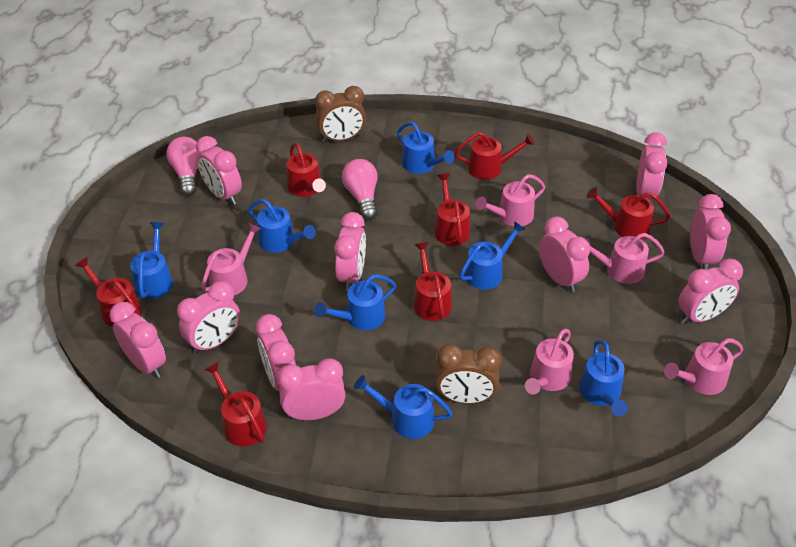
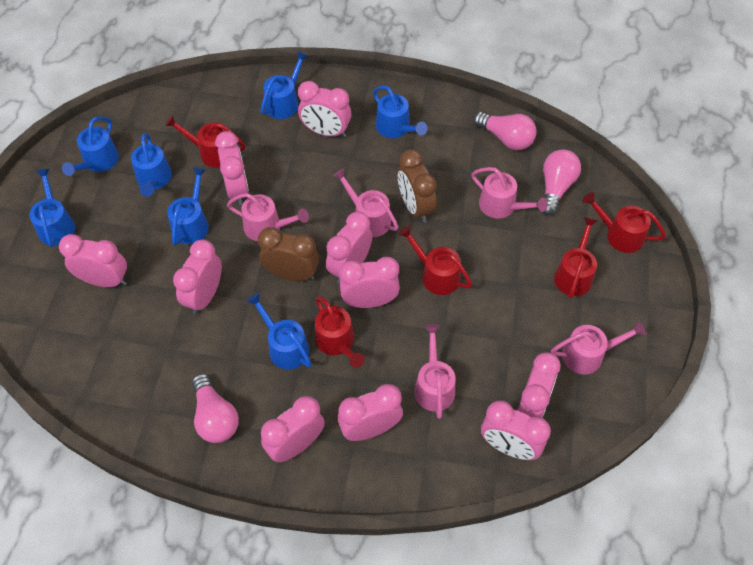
pink light bulb: [166,137,202,196] [342,159,378,220] = 2 -> [192,374,239,443] [474,112,537,150] [543,149,581,216] = 3
red watering can: [75,257,141,327] [204,362,267,447] [287,143,326,197] [413,242,452,321] [434,173,470,246] [455,132,535,180] [586,187,671,239] = 7 -> [165,115,246,168] [315,296,365,368] [399,226,472,295] [554,217,598,299] [583,192,666,253] = 5

